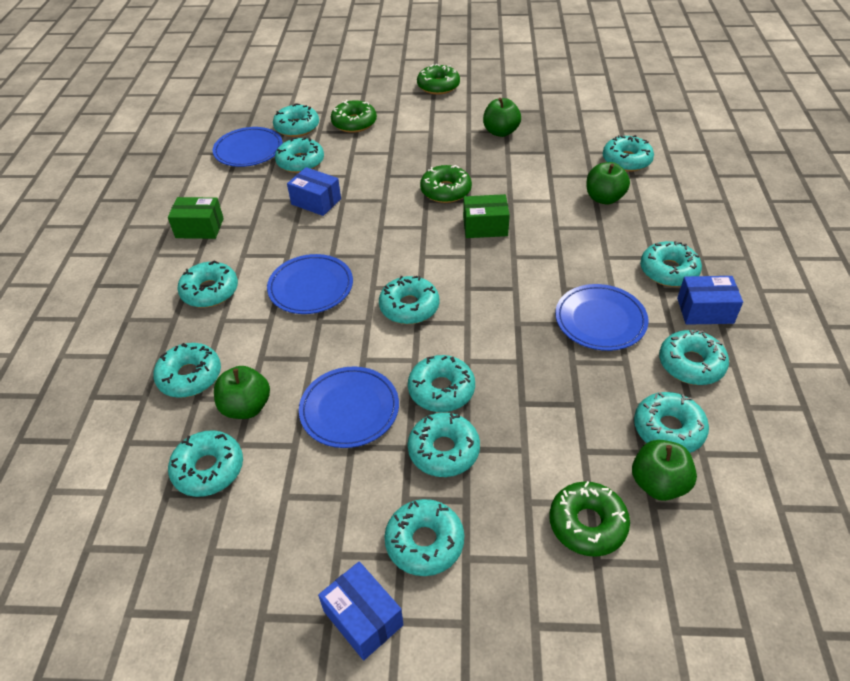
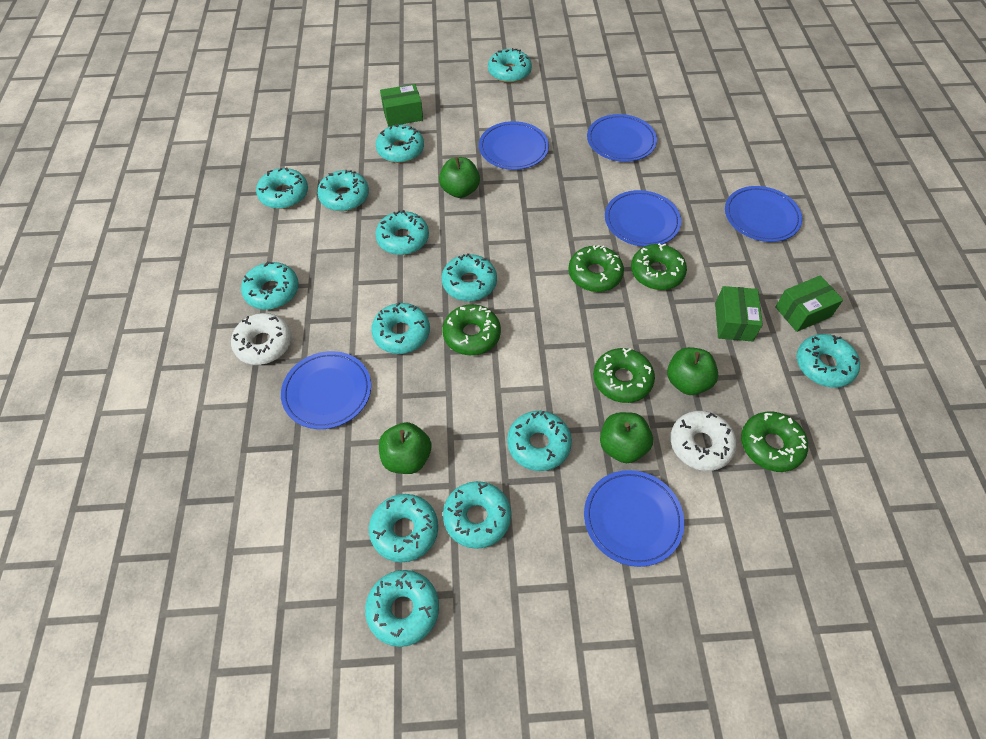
blue box: [287,167,341,216] [318,561,404,660] [677,276,743,325] = 3 -> none = 0
blue plate: [213,127,283,167] [267,254,353,314] [299,367,399,448] [555,284,648,351] = 4 -> [281,351,371,429] [479,121,549,170] [584,470,685,567] [587,114,657,162] [605,190,681,247] [725,186,802,242] = 6
green box: [168,197,224,239] [463,194,510,238] = 2 -> [380,84,423,127] [715,286,763,341] [775,275,843,332] = 3
green donut: [331,100,377,133] [417,64,460,95] [420,165,472,203] [549,481,630,557] = 4 -> [442,304,501,355] [568,245,624,292] [593,348,655,403] [631,243,687,290] [741,412,808,472] = 5
white donut: none = 0 -> [231,313,292,365] [670,411,737,471] = 2

